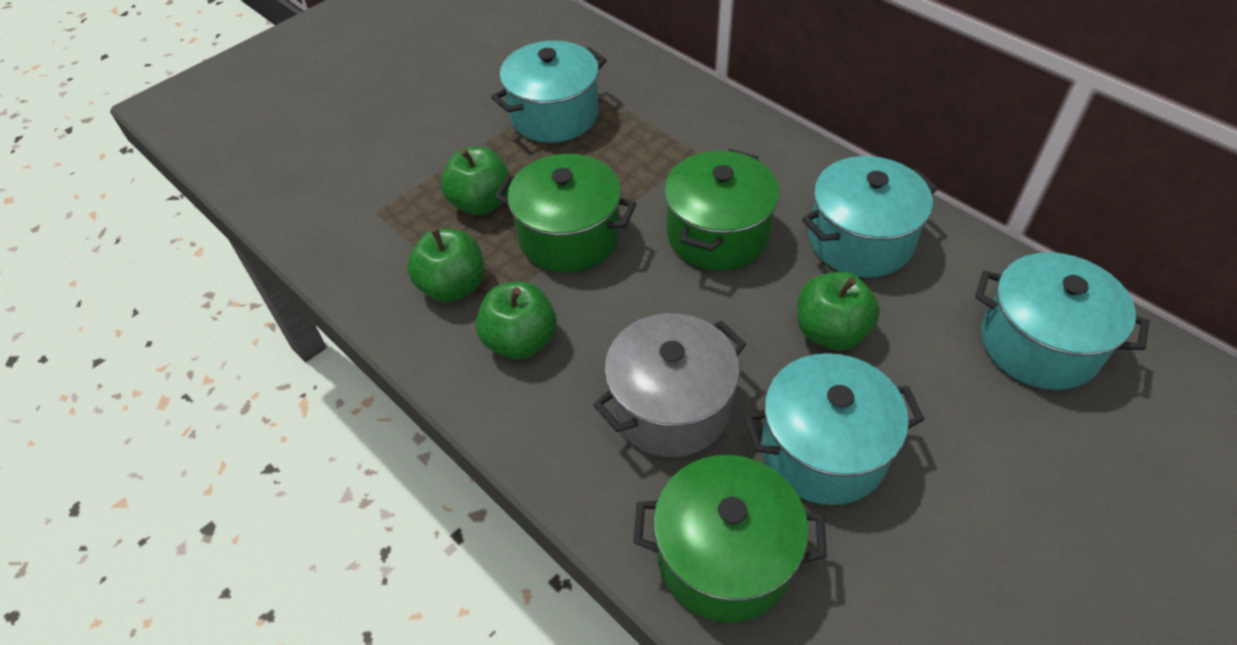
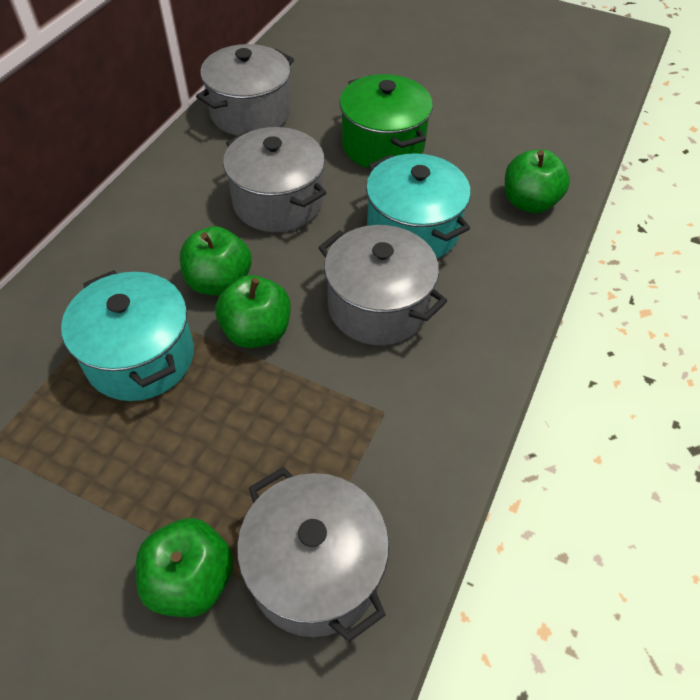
green pot: [495,154,637,272] [633,455,827,622] [664,149,779,270] = 3 -> [339,74,433,169] = 1
grey pot: [594,313,746,457] = 1 -> [196,44,294,136] [223,127,326,232] [237,467,389,642] [318,225,447,345] = 4
turquoise pot: [491,41,607,143] [744,353,924,505] [802,156,938,277] [975,252,1149,390] = 4 -> [61,270,194,401] [366,153,471,258] = 2

